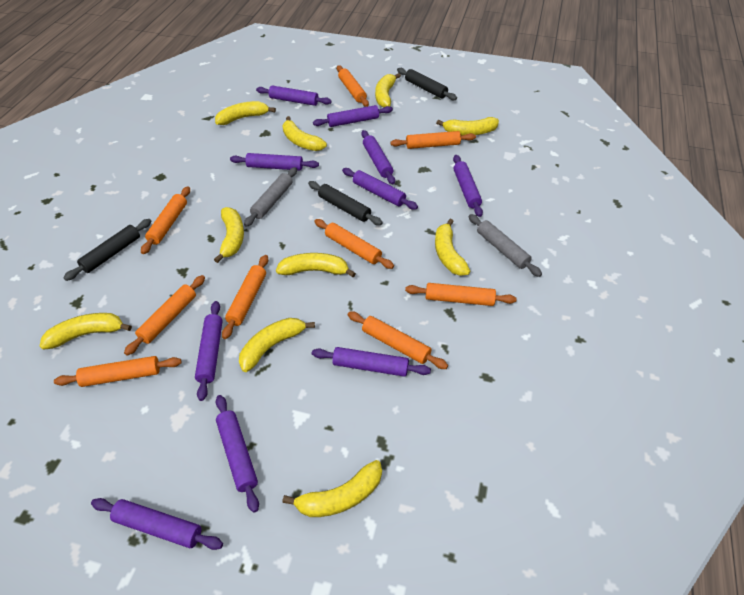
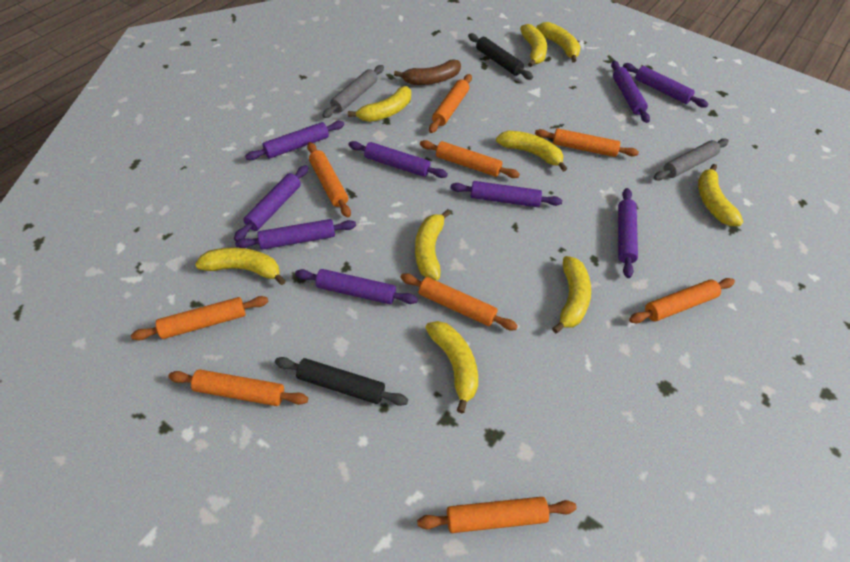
black rolling pin: [64,219,152,281] [308,181,383,225] [397,68,457,100] = 3 -> [275,357,408,406] [468,33,533,80] = 2
brown banana: none = 0 -> [394,60,461,85] = 1
purple rolling pin: [91,498,223,550] [195,301,223,401] [216,395,259,513] [230,153,319,170] [256,86,332,106] [312,347,431,377] [313,105,393,127] [342,168,418,210] [361,130,395,184] [453,155,483,217] = 10 -> [234,165,308,241] [235,219,356,249] [245,121,344,160] [295,269,418,304] [349,141,448,178] [451,181,562,207] [611,61,650,123] [618,188,638,278] [623,63,709,108] = 9
yellow banana: [40,313,132,350] [214,207,244,263] [215,101,276,125] [239,318,315,372] [276,253,356,277] [282,460,382,517] [283,116,327,151] [375,73,401,107] [435,219,471,276] [436,117,499,135] = 10 -> [195,247,286,285] [348,86,411,122] [415,209,451,280] [425,321,478,413] [496,131,567,172] [520,24,547,67] [536,22,581,63] [552,256,591,333] [698,164,743,226] = 9

